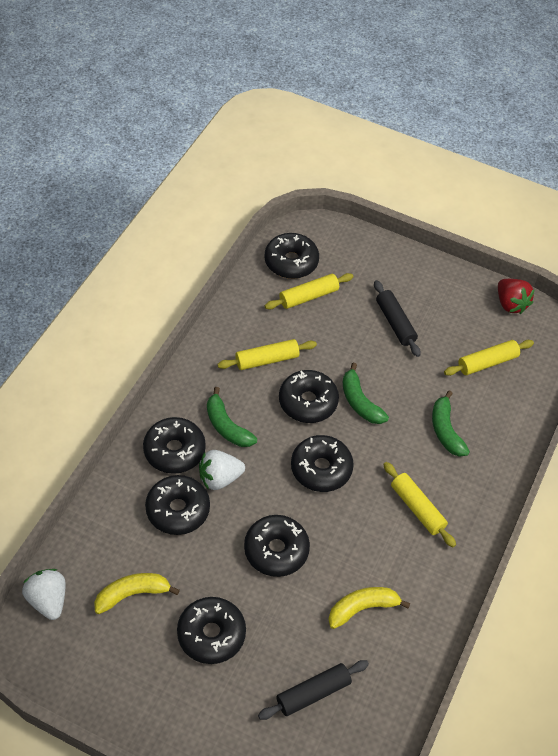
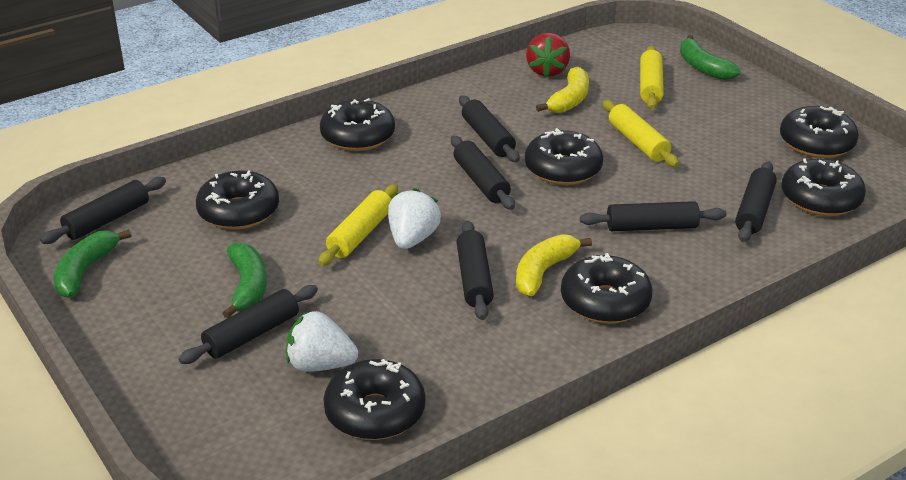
black rolling pin: [258,660,369,720] [374,280,421,357] = 2 -> [40,177,166,244] [179,285,318,364] [451,136,515,210] [457,221,494,320] [459,96,520,162] [580,201,726,231] [735,162,777,242] = 7
yellow rolling pin: [217,339,317,370] [265,273,353,310] [383,462,456,547] [444,340,534,376] = 4 -> [319,184,398,266] [603,100,679,167] [640,46,664,109] = 3

